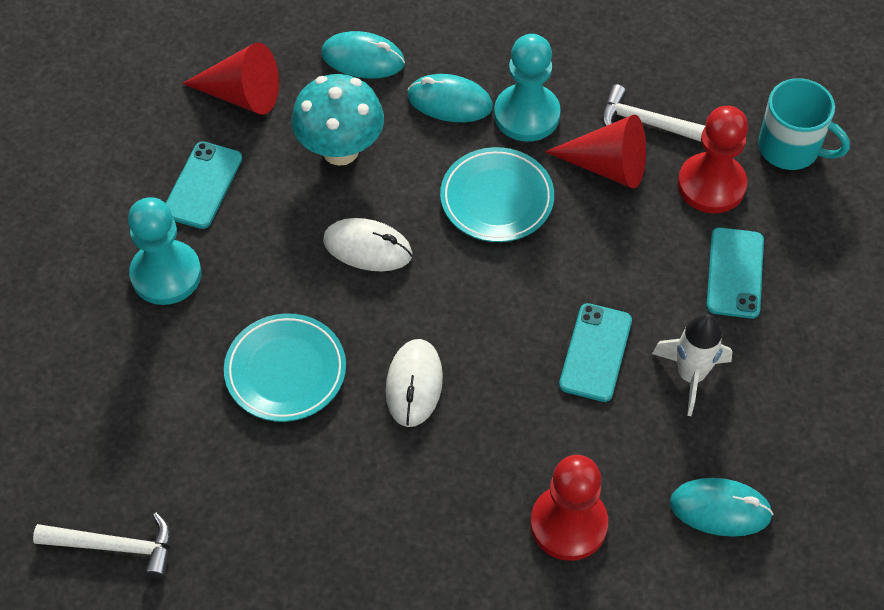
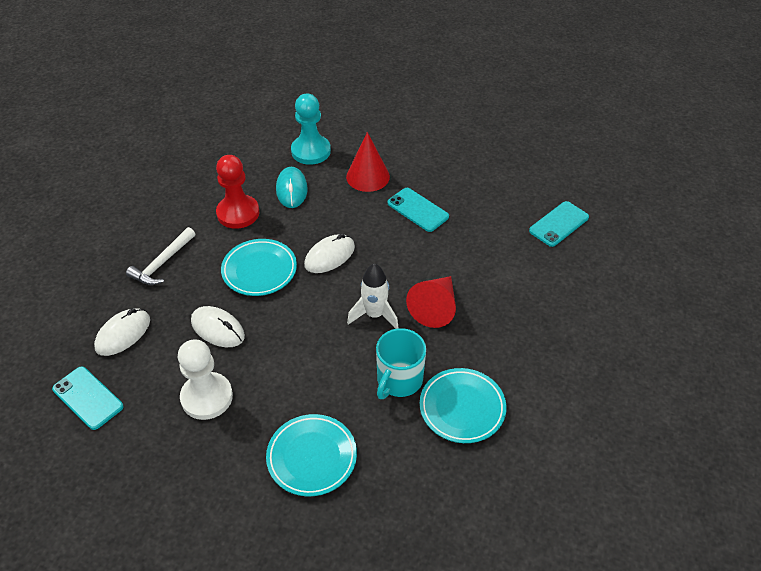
red pawn: [530,455,608,561] [678,106,748,213] = 2 -> [216,155,260,229] = 1
turquoise mouse: [321,31,405,78] [407,74,493,122] [670,478,773,537] = 3 -> [276,167,308,208] = 1
turquoise mushroom: [291,74,384,166] = 1 -> none = 0
turquoise pawn: [128,197,201,305] [494,34,561,142] = 2 -> [291,94,331,165] = 1
turquoise plate: [224,313,346,422] [440,147,554,242] = 2 -> [221,239,297,296] [266,414,357,496] [420,368,507,443] = 3
white hammer: [33,512,172,579] [602,84,706,142] = 2 -> [126,227,195,285] = 1
white mouse: [323,218,412,271] [386,339,443,427] = 2 -> [94,308,150,356] [191,306,245,347] [304,234,355,273] = 3
white pawn: none = 0 -> [178,340,233,420] = 1

